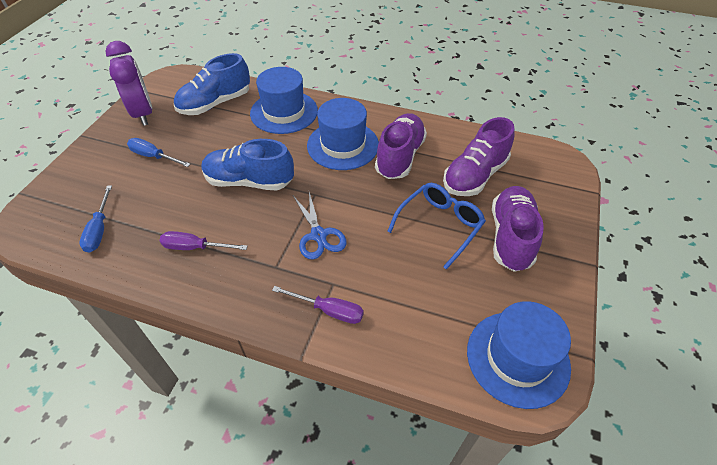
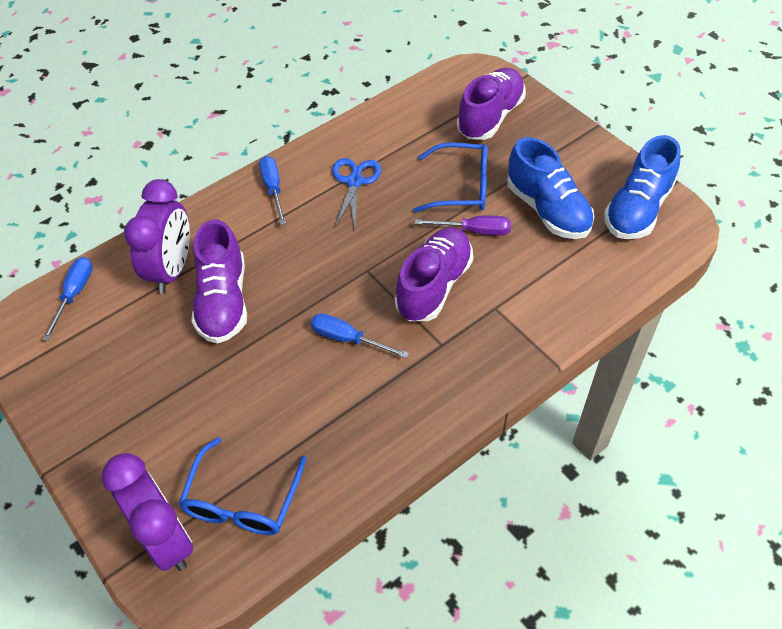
blue glasses: [387,183,486,270] = 1 -> [179,437,306,535] [413,142,487,213] = 2
blue hat: [250,67,318,134] [307,98,379,170] [467,301,571,409] = 3 -> none = 0
blue screwdriver: [79,185,112,253] [127,138,191,167] = 2 -> [42,257,93,341] [259,156,286,225] [311,313,409,358] = 3
purple clock: [105,41,152,126] = 1 -> [102,453,193,571] [124,179,190,294] = 2
purple screwdriver: [160,231,248,250] [272,286,364,324] = 2 -> [415,216,511,235] = 1

